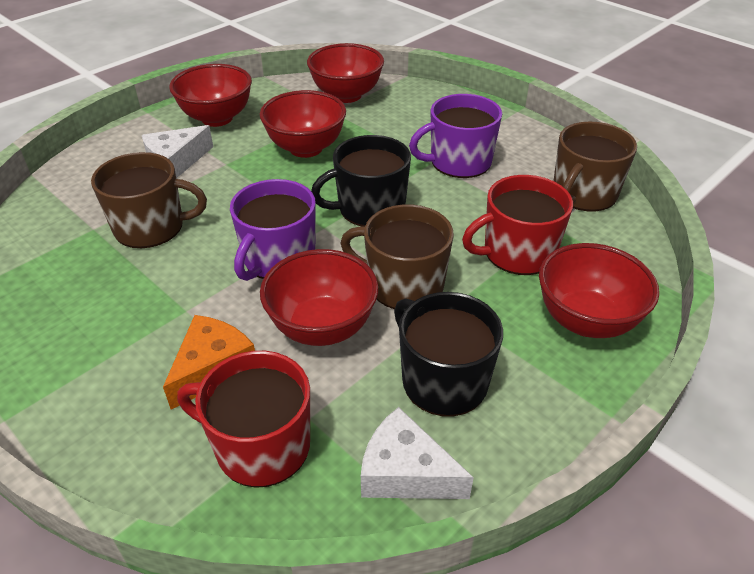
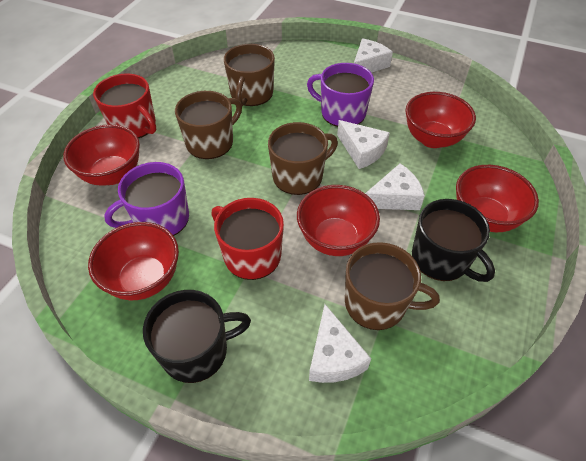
brown mug: [91,152,207,248] [340,204,454,310] [553,122,637,211] = 3 -> [175,91,242,159] [224,44,275,106] [268,122,338,195] [345,242,440,330] = 4
orange cheese: [163,315,255,410] = 1 -> none = 0
white cheese: [142,125,213,178] [361,407,474,499] = 2 -> [309,304,371,383] [337,120,390,169] [354,38,393,73] [365,163,425,210] = 4

